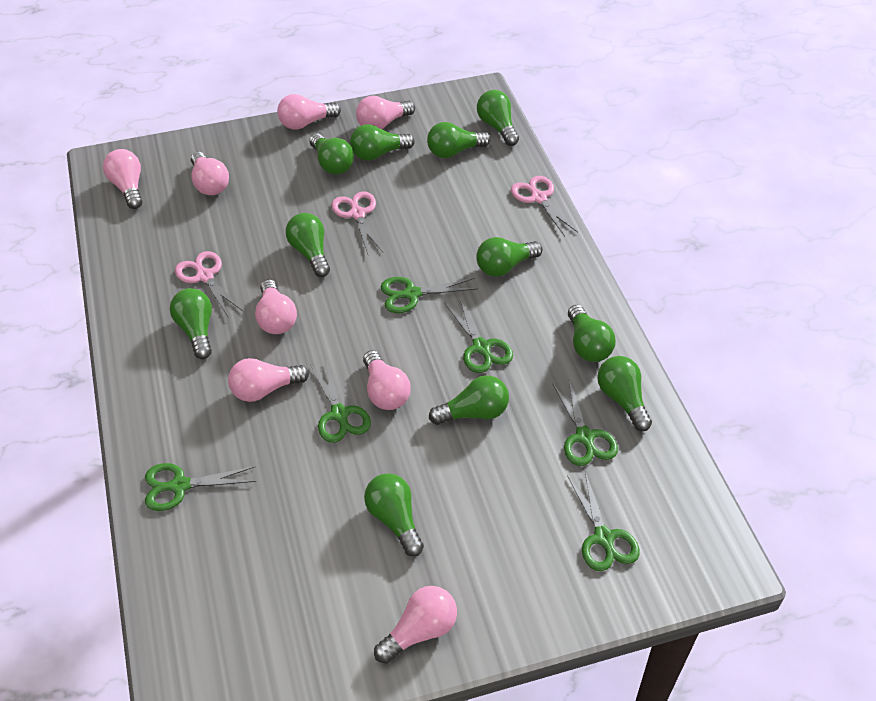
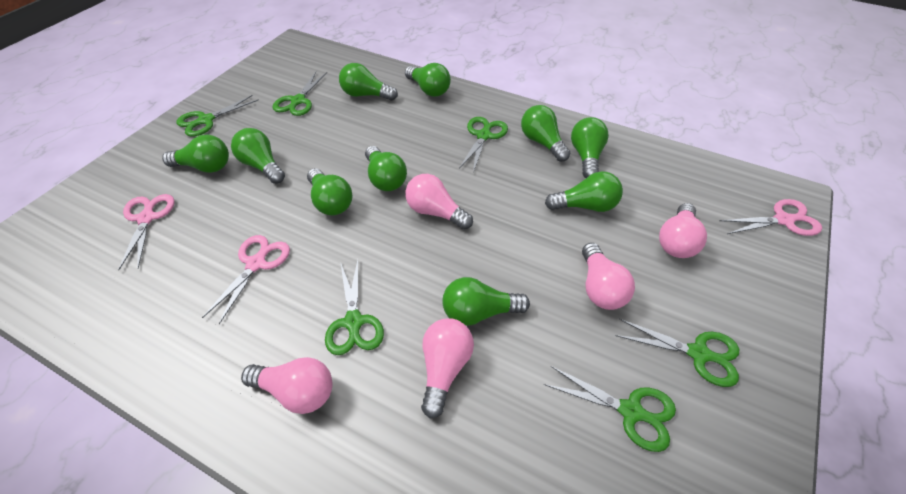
green light bulb: [170,288,212,359] [286,213,330,277] [309,133,354,174] [350,124,415,161] [364,473,424,556] [427,122,491,158] [429,375,509,425] [476,237,543,277] [477,90,519,146] [568,305,616,362] [597,356,652,431] = 11 -> [162,134,229,173] [231,128,285,184] [307,168,352,216] [339,63,398,101] [365,146,407,191] [405,63,451,97] [442,277,530,326] [521,105,570,162] [545,171,623,212] [571,117,609,178] = 10
pink light bulb: [103,149,142,209] [191,152,229,195] [228,358,309,402] [255,279,297,334] [277,94,341,130] [356,96,415,129] [363,350,411,410] [374,586,457,664] = 8 -> [241,357,333,414] [405,174,473,230] [421,318,474,418] [582,243,635,310] [659,203,707,258] = 5

